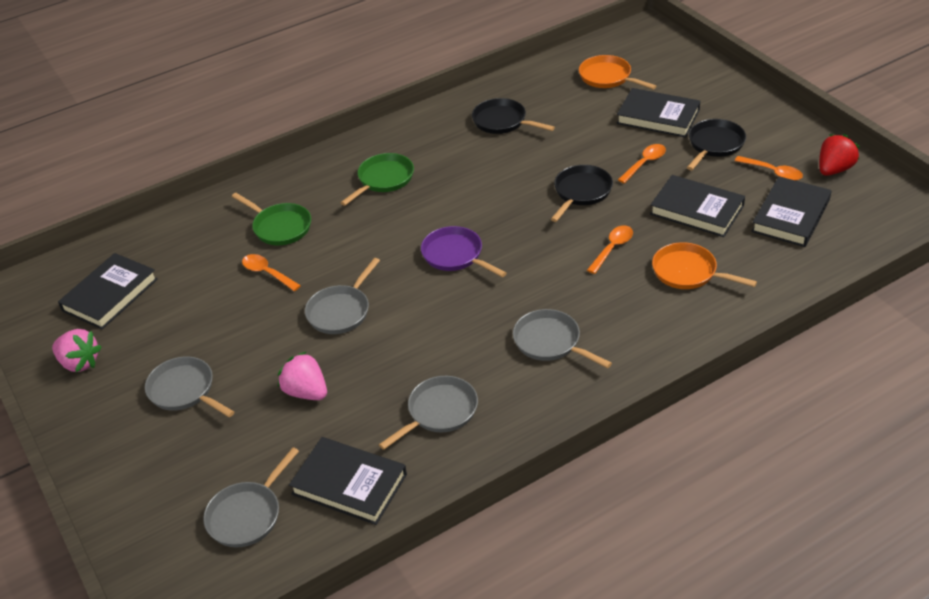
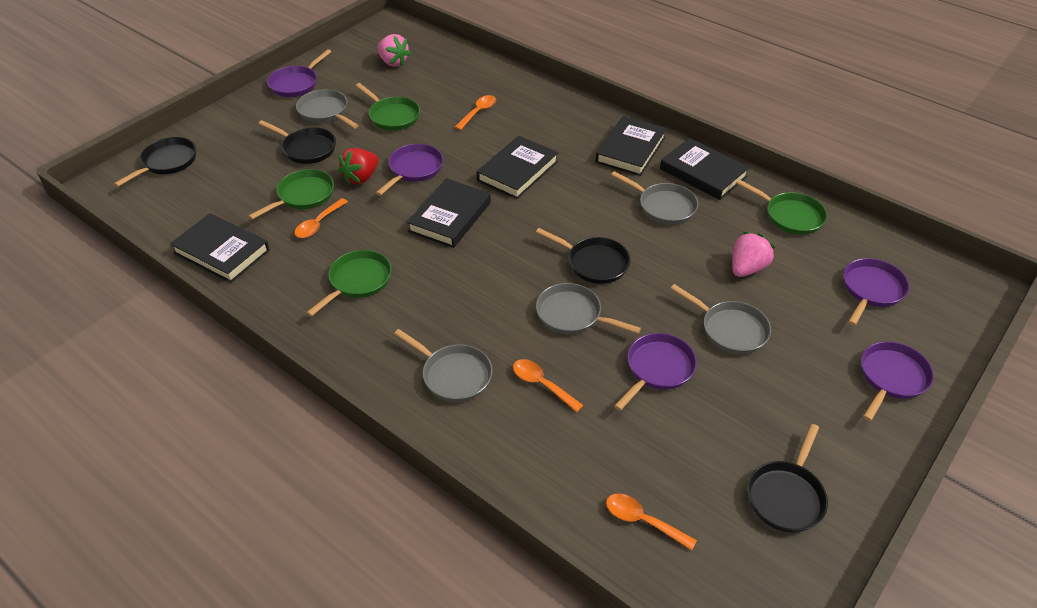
black pan: [472,98,555,134] [551,165,613,222] [687,119,746,170] = 3 -> [114,137,196,187] [258,120,336,164] [536,228,630,284] [747,424,828,533] = 4
green pan: [232,193,311,245] [340,153,414,206] = 2 -> [248,169,334,220] [306,250,392,317] [356,83,420,131] [736,179,827,235] = 4
orange pan: [579,55,656,89] [652,242,757,289] = 2 -> none = 0
purple pan: [421,226,507,277] = 1 -> [267,49,331,97] [376,144,443,196] [614,333,697,411] [843,258,909,326] [861,341,934,421] = 5

